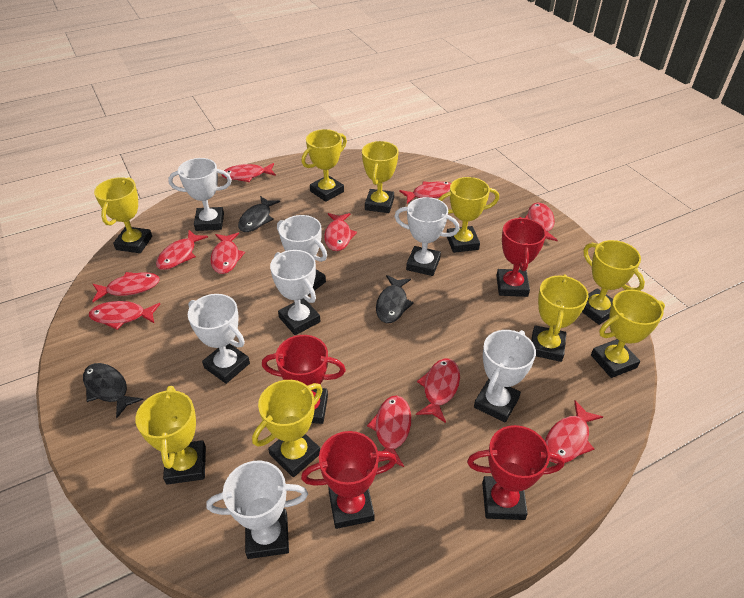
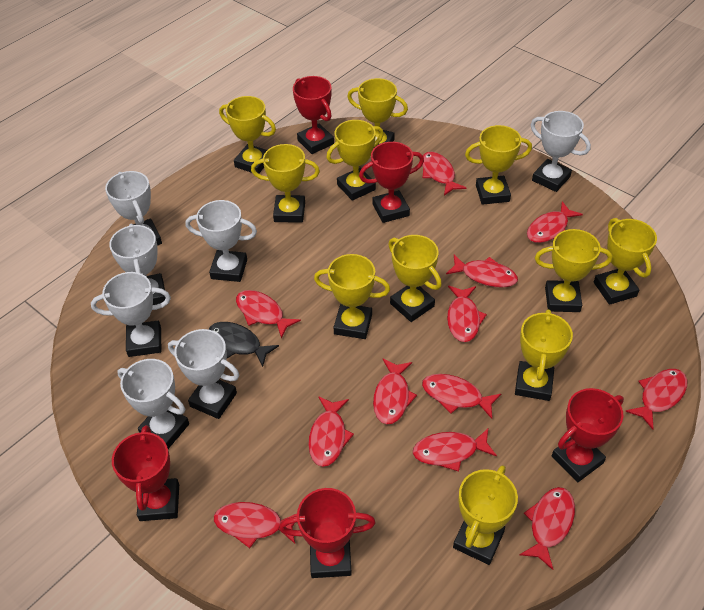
black fish: [83,363,144,418] [238,196,280,232] [376,275,414,323] = 3 -> [209,322,279,367] = 1
red fish: [89,301,160,330] [92,272,160,302] [156,230,208,270] [211,233,245,274] [221,163,276,182] [324,213,357,251] [367,396,411,467] [399,181,451,203] [416,359,460,423] [525,203,558,241] [545,400,603,464] = 11 -> [214,502,297,548] [236,290,301,339] [308,396,354,467] [373,359,417,424] [413,429,497,472] [422,152,466,196] [422,374,501,419] [446,255,518,288] [447,286,487,342] [519,487,575,570] [527,201,583,243] [625,369,687,430] = 12
red trophy: [262,335,346,424] [301,431,397,529] [467,425,564,520] [496,217,546,297] = 4 -> [112,425,179,521] [279,488,376,578] [293,76,334,154] [359,142,424,223] [552,388,624,482] = 5
yellow trophy: [94,177,152,253] [135,386,206,485] [252,380,323,477] [302,129,347,202] [362,141,399,213] [438,177,499,253] [531,274,589,362] [582,240,645,325] [591,290,665,378] = 9 -> [219,96,276,173] [251,144,320,223] [314,254,390,339] [326,120,384,201] [347,78,408,149] [388,235,442,322] [453,465,518,565] [465,125,532,205] [515,310,573,401] [535,229,612,312] [594,218,657,305] = 11

